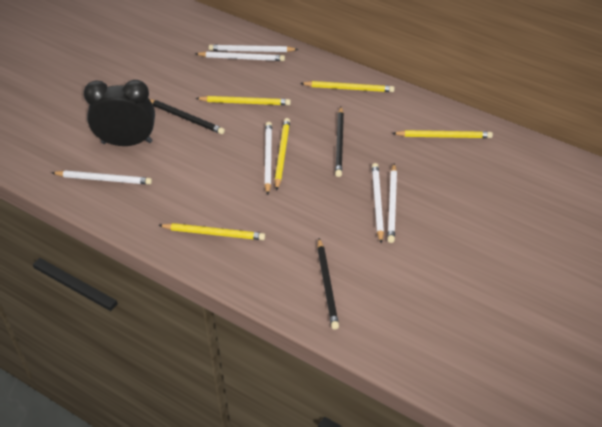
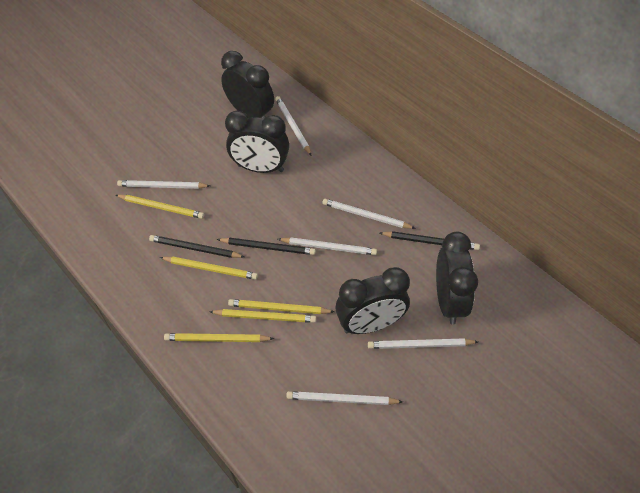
black clock: [84,80,155,146] = 1 -> [221,51,274,119] [225,110,289,173] [335,267,410,334] [436,232,478,325] = 4

